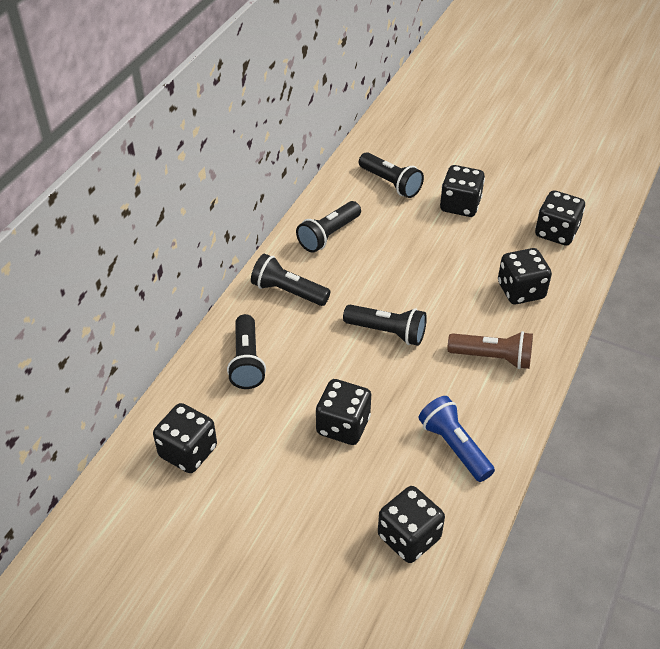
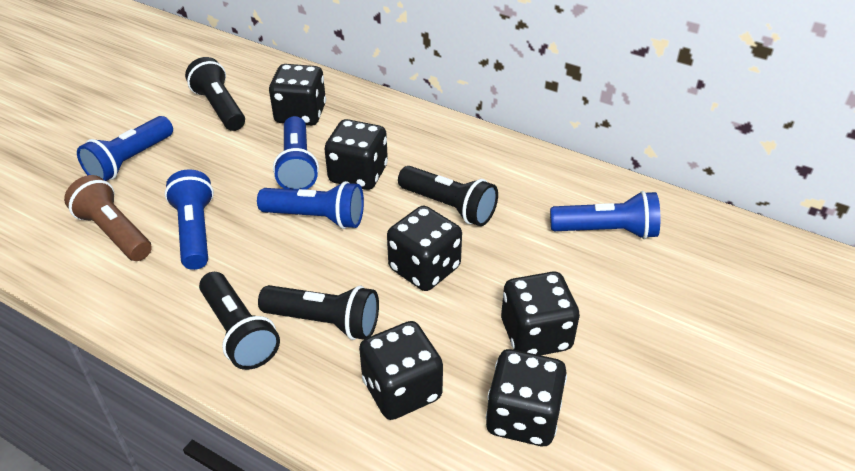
black flashlight: [227,314,266,389] [251,254,331,306] [296,201,361,252] [343,305,427,346] [359,152,424,198] = 5 -> [185,57,245,131] [199,272,280,370] [258,285,379,340] [398,166,498,226] = 4
blue flashlight: [419,396,495,482] = 1 -> [77,116,173,181] [165,169,214,270] [257,181,364,229] [273,116,319,190] [550,191,660,239] = 5

